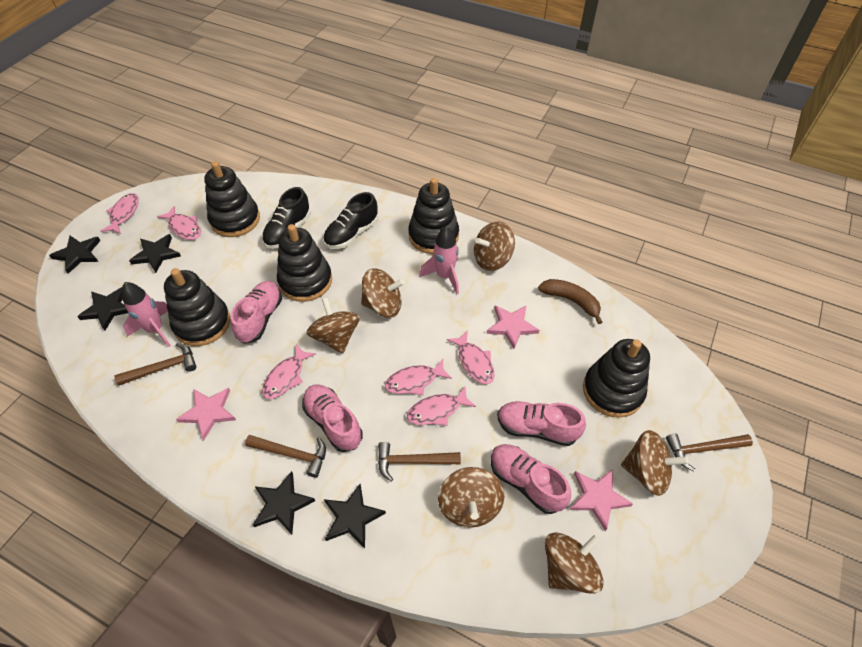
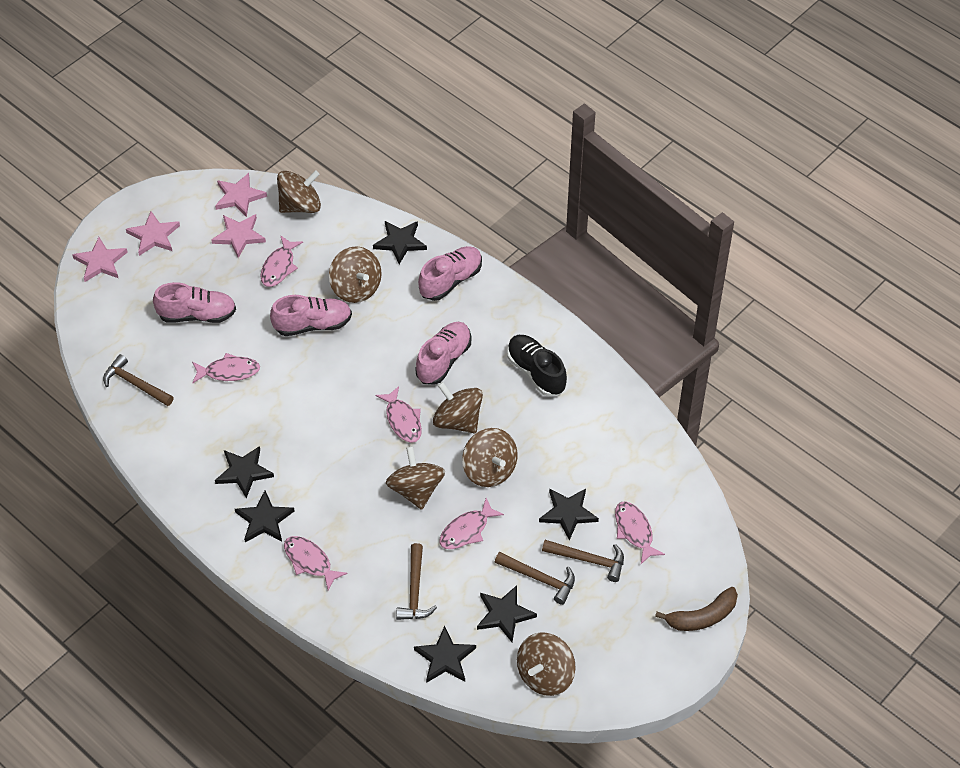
black shoe: [262,187,311,249] [323,192,378,249] = 2 -> [507,335,567,396] = 1
black stacking toy: [164,268,230,346] [205,161,260,237] [277,224,332,302] [408,178,459,254] [583,339,650,418] = 5 -> none = 0
black star: [49,236,101,274] [77,287,128,330] [129,234,181,273] [253,471,315,534] [324,484,386,548] = 5 -> [215,446,274,498] [235,491,295,542] [373,221,427,264] [414,626,476,683] [477,585,537,642] [539,489,599,540] = 6
pink rocket: [122,282,171,347] [419,226,459,294] = 2 -> none = 0
pink star: [176,388,236,440] [486,305,540,349] [569,469,633,531] = 3 -> [72,237,128,282] [126,211,180,256] [211,214,266,258] [215,173,267,217] = 4

